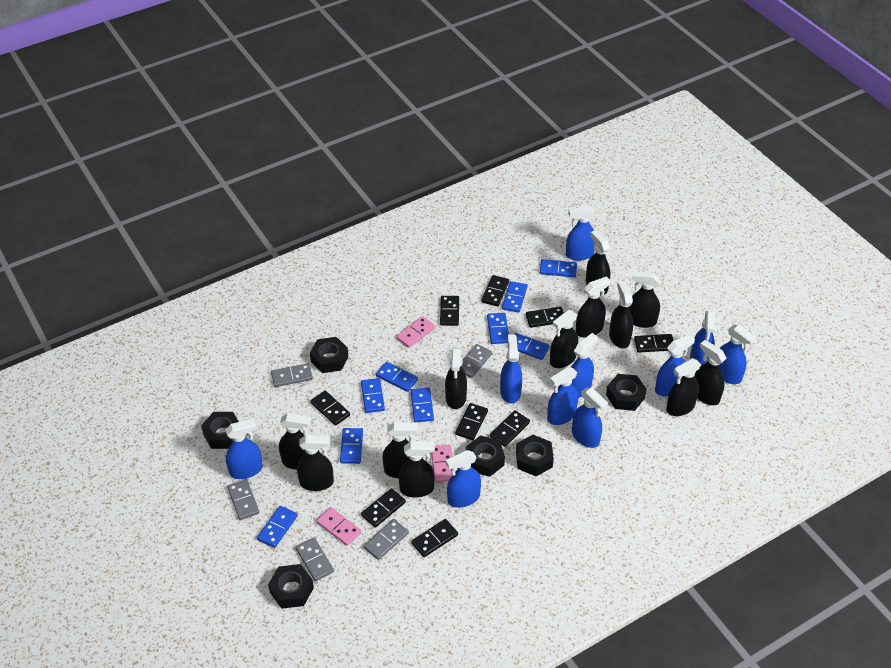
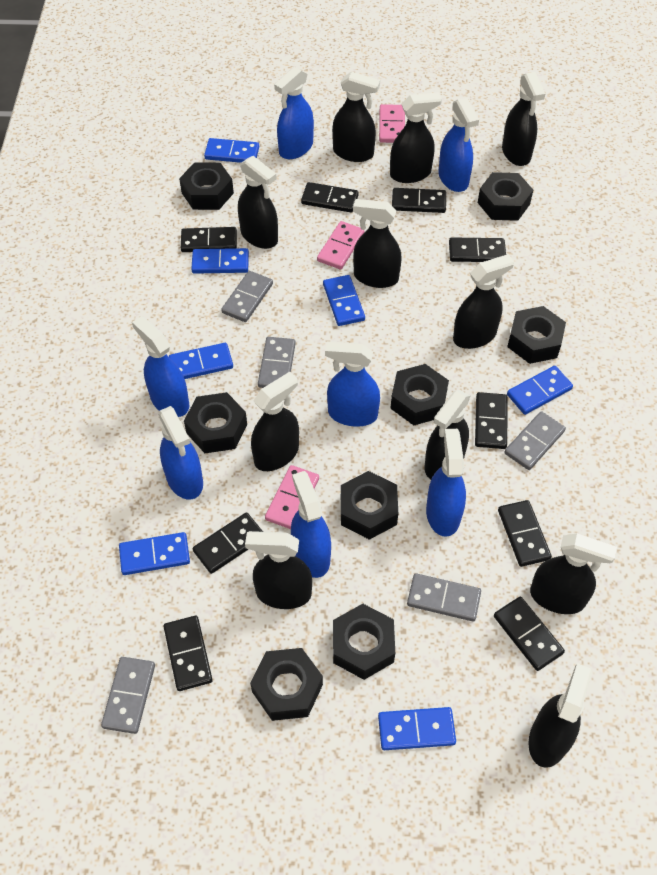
black nut: [201,412,239,449] [268,564,314,609] [310,337,349,373] [466,435,505,477] [516,435,554,476] [606,374,647,411] = 6 -> [179,163,234,210] [184,392,247,453] [250,648,323,721] [333,604,395,680] [341,471,398,540] [390,364,449,425] [478,172,533,221] [507,306,566,364] = 8
black spray bottle: [279,413,311,470] [297,435,334,491] [383,422,418,478] [398,442,435,498] [445,348,467,409] [550,310,578,368] [576,276,611,338] [586,230,610,295] [609,281,633,348] [629,271,660,328] [666,358,701,416] [694,340,726,405] = 12 -> [238,156,278,249] [245,531,312,609] [251,372,299,471] [332,72,380,162] [353,199,401,288] [390,92,442,183] [425,390,470,479] [453,254,514,349] [502,72,545,166] [528,663,592,768] [530,533,617,614] = 11
blue domino: [257,506,298,548] [340,428,363,464] [361,378,385,413] [376,362,418,392] [410,387,434,422] [487,313,509,344] [502,281,527,313] [514,333,550,360] [540,259,577,277] = 9 -> [119,532,190,575] [169,343,233,379] [191,248,249,274] [204,138,259,163] [323,275,365,326] [378,707,456,750] [507,366,573,415] = 7
blue spray bottle: [225,419,263,479] [446,450,481,508] [500,334,522,404] [547,367,578,425] [566,205,595,261] [571,333,598,398] [572,387,608,448] [655,335,695,396] [690,311,715,365] [719,324,756,384] = 10 -> [132,316,189,417] [158,406,203,499] [274,67,314,159] [291,471,331,578] [325,341,380,427] [426,429,466,537] [439,98,479,192] = 7

